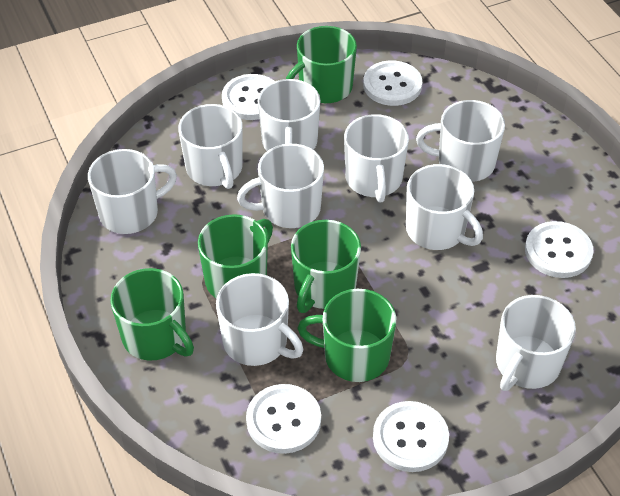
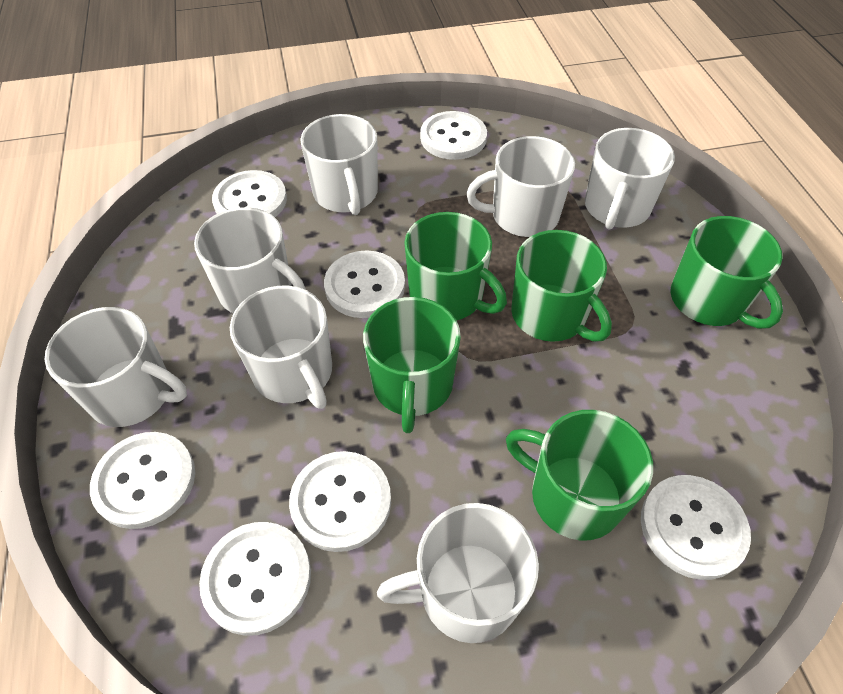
white button: [222,74,275,120] [246,384,321,454] [363,60,422,106] [373,401,449,472] [525,221,594,278] = 5 -> [90,432,195,529] [199,522,311,636] [212,170,287,217] [289,451,391,552] [324,251,405,318] [420,111,487,160] [641,475,751,580] = 7
white mug: [88,149,177,234] [178,104,243,189] [216,273,303,366] [237,144,324,228] [258,79,321,151] [344,114,409,203] [406,164,483,250] [416,100,505,182] [496,295,576,391] = 9 -> [45,307,187,427] [194,207,306,313] [230,286,332,409] [300,114,378,215] [377,503,539,643] [466,136,575,237] [585,128,675,230] = 7

